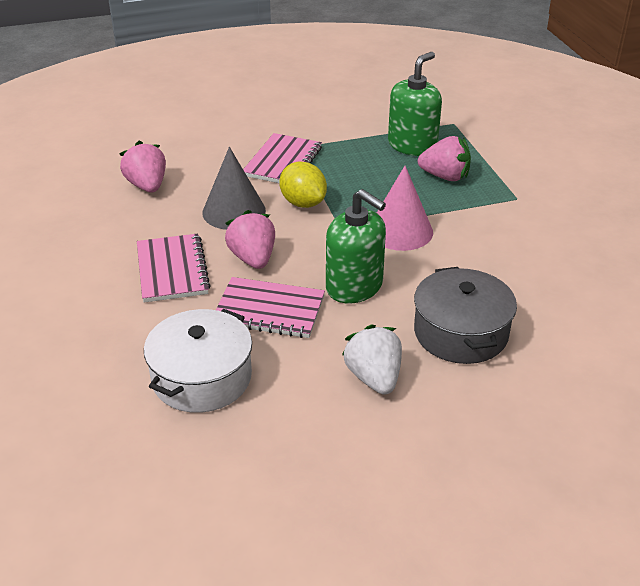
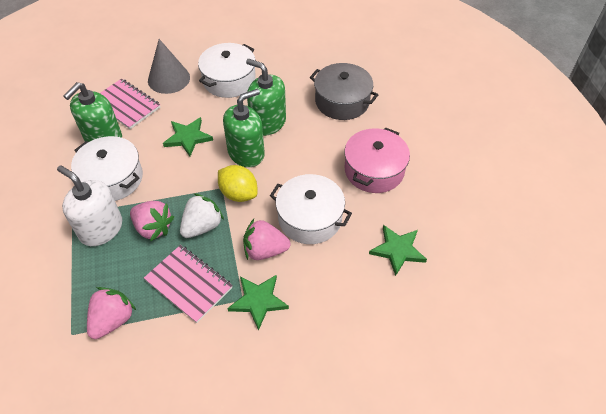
green soap dispenser: [326,189,386,304] [388,52,442,156] = 2 -> [63,82,122,142] [223,89,265,167] [246,59,286,136] = 3
green star: none = 0 -> [163,117,213,156] [228,275,289,331] [369,225,427,276] = 3
pink cone: [377,166,433,251] = 1 -> none = 0
pink notebook: [137,233,211,303] [216,277,325,338] [243,133,322,183] = 3 -> [100,79,160,129] [144,245,233,323] = 2
pink pot: none = 0 -> [344,127,410,193] = 1
white pot: [144,309,252,413] = 1 -> [71,136,143,201] [198,43,256,98] [270,174,352,244] = 3
white soap dispenser: none = 0 -> [57,165,122,246] = 1

